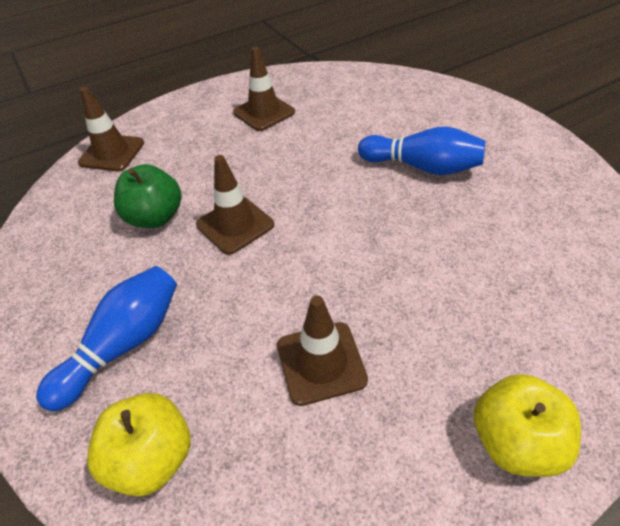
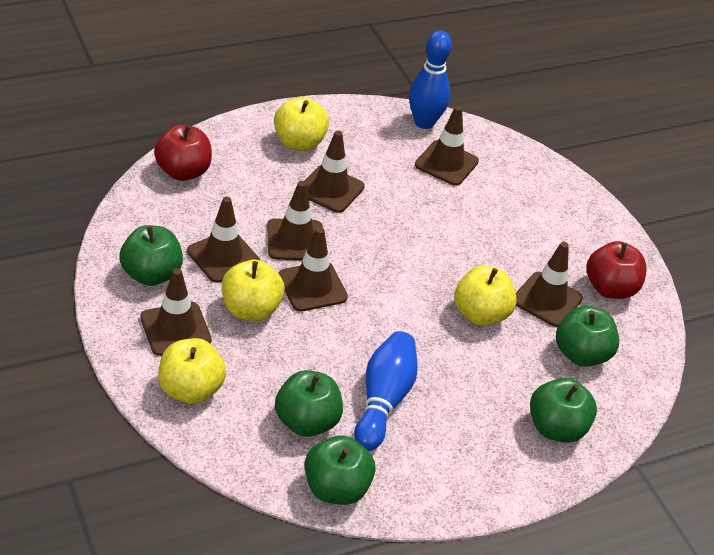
brown traffic cone: [78,87,144,171] [196,155,274,255] [233,47,295,131] [277,296,368,406] = 4 -> [140,268,212,356] [187,197,260,283] [267,181,323,260] [279,227,348,312] [304,130,365,213] [415,106,479,186] [516,242,583,327] = 7
green apple: [114,164,182,228] = 1 -> [120,225,183,286] [275,370,343,437] [305,435,376,505] [530,378,597,443] [556,306,619,367] = 5
red apple: none = 0 -> [154,124,212,181] [587,241,647,299] = 2
yellow apple: [87,393,191,497] [474,374,581,477] = 2 -> [158,338,226,404] [222,260,285,321] [274,97,329,151] [455,266,517,326] = 4

